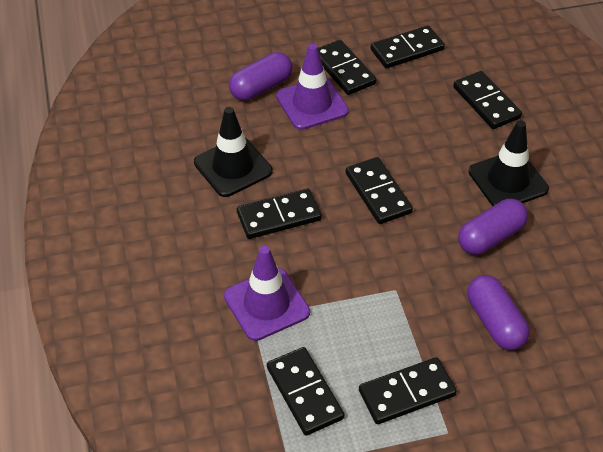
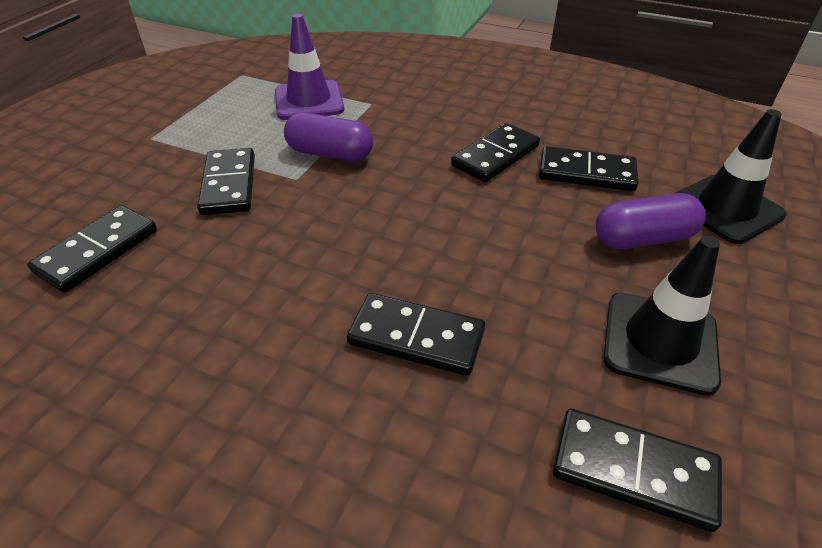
black domino: [237,188,322,239] [267,347,344,436] [318,40,376,95] [346,157,413,224] [359,357,457,424] [371,25,445,69] [453,71,522,129] = 7 -> [27,205,157,293] [197,148,255,215] [347,293,485,376] [451,123,540,182] [539,146,638,191] [553,408,722,532] = 6
purple capsule: [229,52,292,101] [458,199,528,255] [467,275,530,350] = 3 -> [284,113,373,162] [596,193,706,249] = 2
purple traffic cone: [224,246,310,341] [276,44,349,130] = 2 -> [275,14,344,120] = 1

